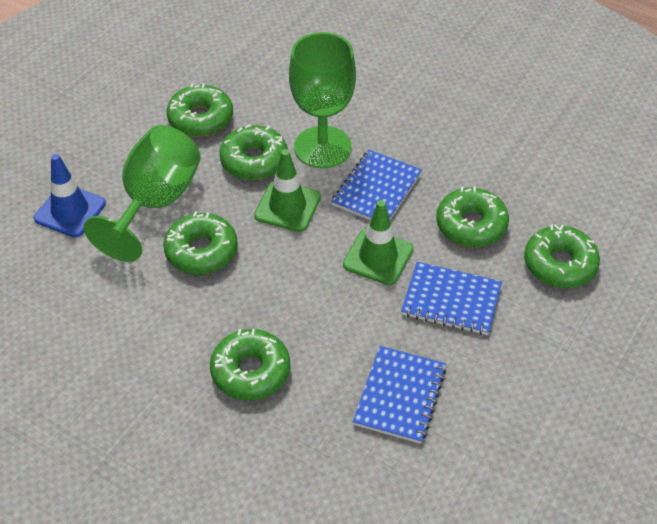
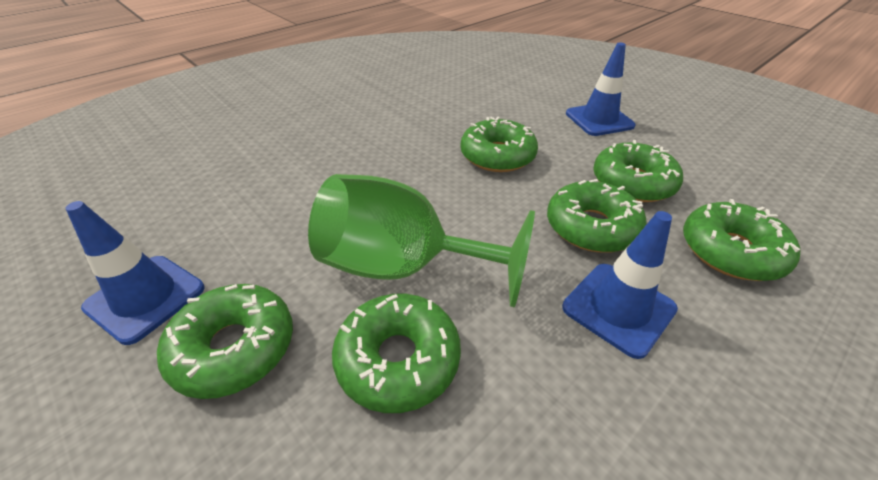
blue notebook: [331,150,422,220] [353,346,446,444] [401,262,502,335] = 3 -> none = 0
blue traffic cone: [34,154,106,237] = 1 -> [66,201,205,345] [562,211,678,359] [566,42,636,136] = 3
green goblet: [84,125,201,262] [289,32,356,168] = 2 -> [308,174,535,308] = 1
green traffic cone: [254,149,321,232] [343,200,413,285] = 2 -> none = 0

